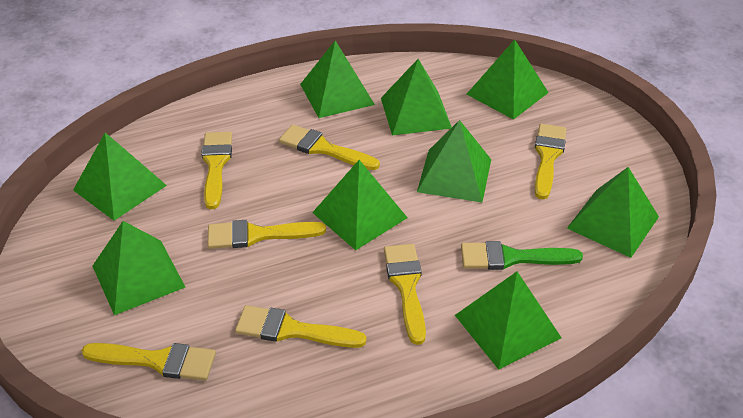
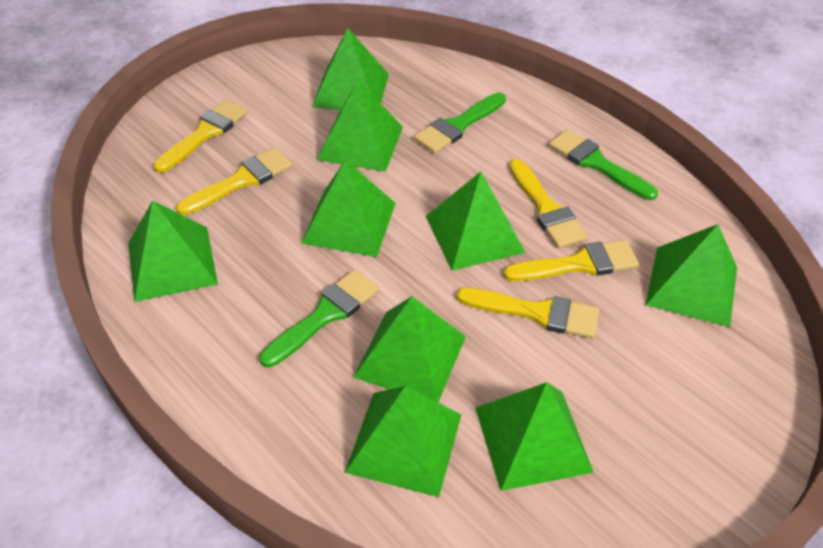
green brush: [461,241,583,270] = 1 -> [259,269,379,367] [414,92,506,153] [549,129,658,200] = 3
yellow brush: [82,343,216,381] [201,132,232,209] [208,220,326,249] [235,305,366,348] [279,125,380,170] [384,244,426,345] [535,124,567,200] = 7 -> [153,99,248,173] [176,147,293,215] [457,288,599,338] [503,240,639,282] [509,159,588,248] = 5

